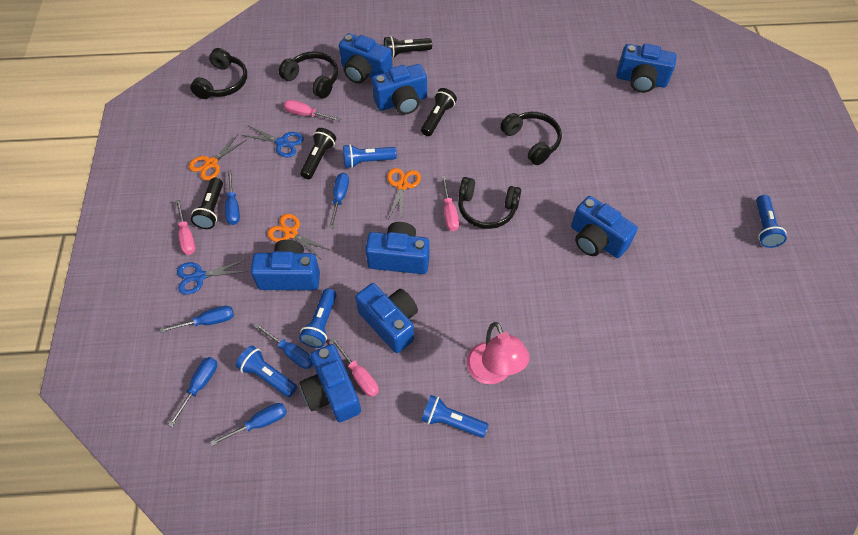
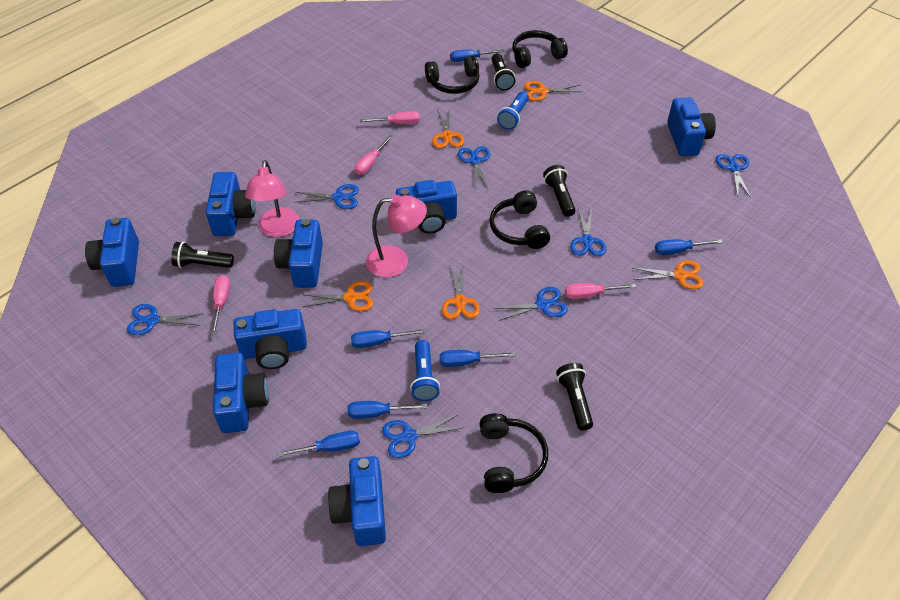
blue flashlight: [236,346,297,397] [299,289,337,348] [343,144,397,168] [421,395,489,438] [756,195,787,248] = 5 -> [410,340,440,401] [497,92,529,130] = 2
blue scissors: [177,260,247,295] [242,126,304,157] = 2 -> [127,304,202,335] [294,184,359,209] [382,414,462,458] [458,146,490,189] [494,287,568,321] [570,208,606,256] [716,154,751,198] = 7
orange scissors: [189,135,246,181] [267,214,330,260] [387,168,421,221] = 3 -> [302,281,373,311] [432,110,464,148] [442,265,480,319] [524,81,581,101] [633,260,704,289] = 5
pink lamp: [467,322,530,384] = 1 -> [245,160,299,237] [366,195,427,278] = 2

